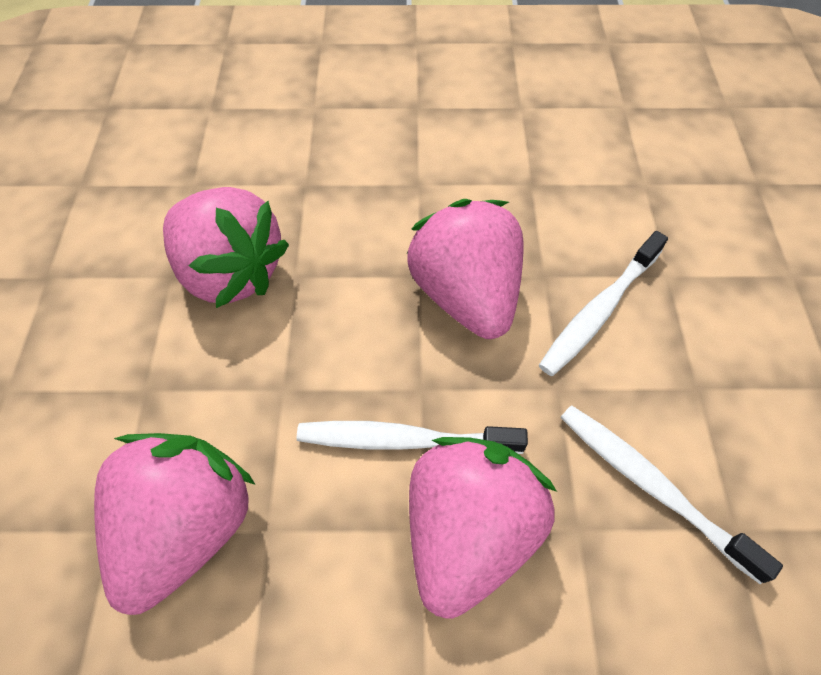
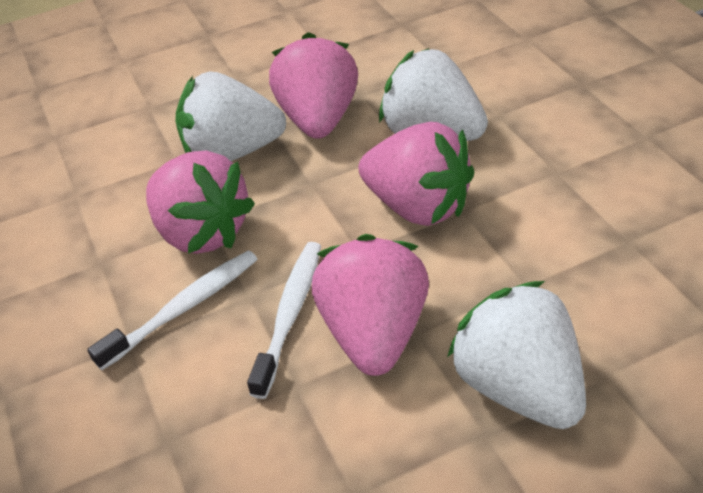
white strawberry: none = 0 -> [175,71,286,161] [379,48,488,141] [447,281,586,429] = 3
white toothbrush: [297,421,528,454] [539,231,668,376] [560,405,783,584] = 3 -> [87,251,257,370] [247,242,321,399] = 2

